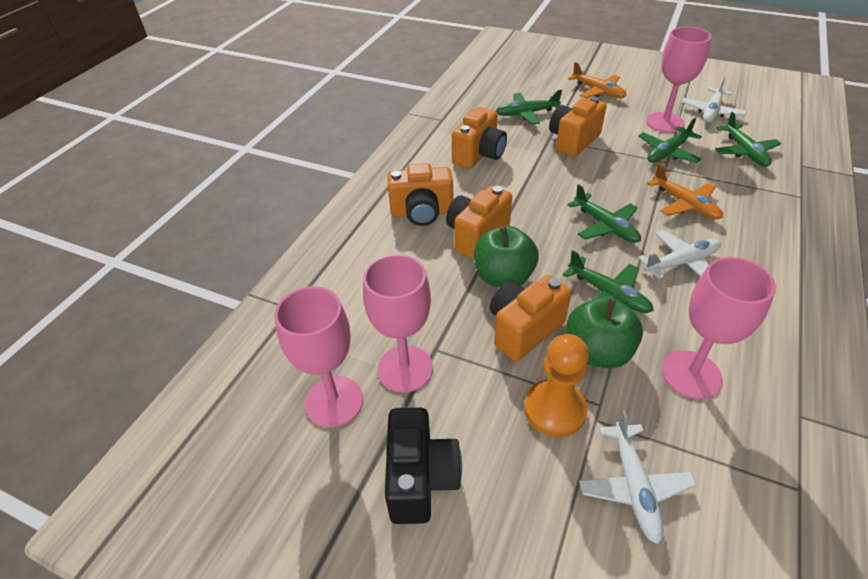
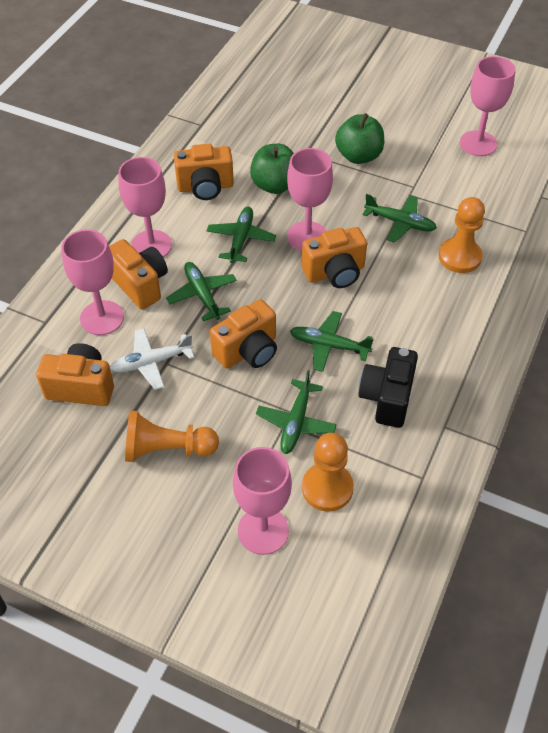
orange pawn: [524,334,589,438] = 1 -> [125,411,219,462] [302,433,354,512] [439,197,485,273] = 3
orange plane: [568,62,626,99] [647,164,723,220] = 2 -> none = 0
pink goblet: [275,286,363,427] [363,254,433,393] [646,27,712,133] [662,257,776,399] = 4 -> [61,229,124,335] [118,157,172,257] [233,447,292,555] [287,148,333,251] [460,56,515,156] = 5
white plane: [579,410,696,544] [638,230,721,279] [681,77,747,123] = 3 -> [110,328,194,390] = 1

